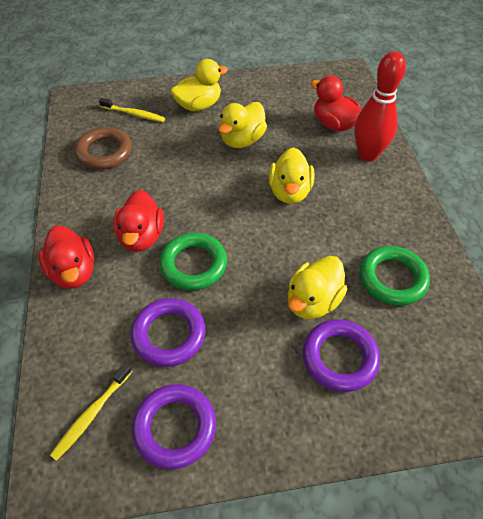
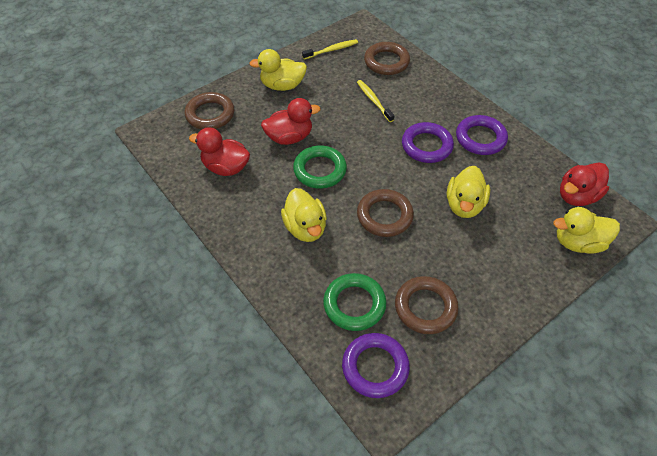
brown ring: [74,127,132,170] = 1 -> [185,92,234,130] [357,189,414,237] [364,42,410,75] [395,276,458,334] = 4
red bowling pin: [354,51,406,162] = 1 -> none = 0

